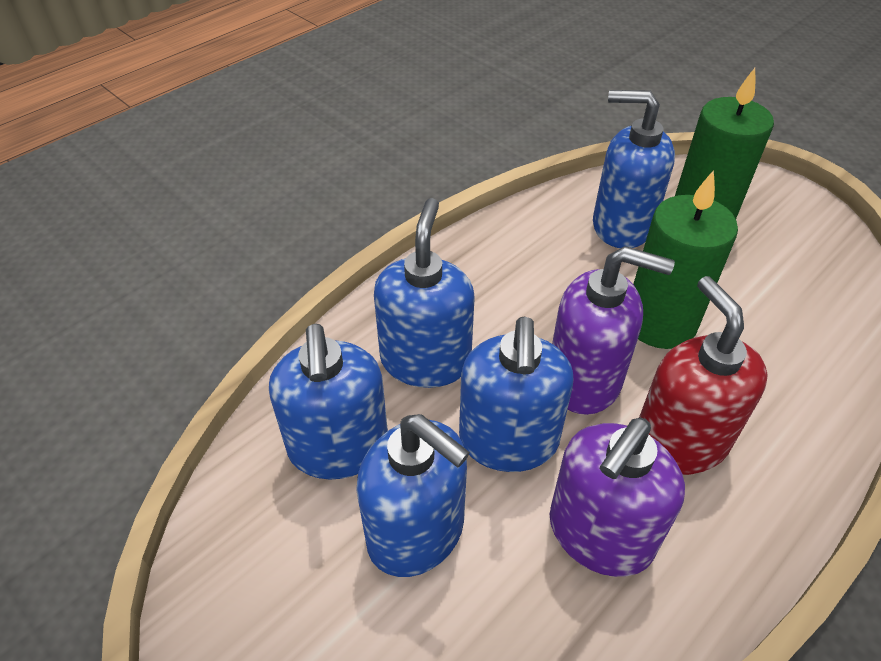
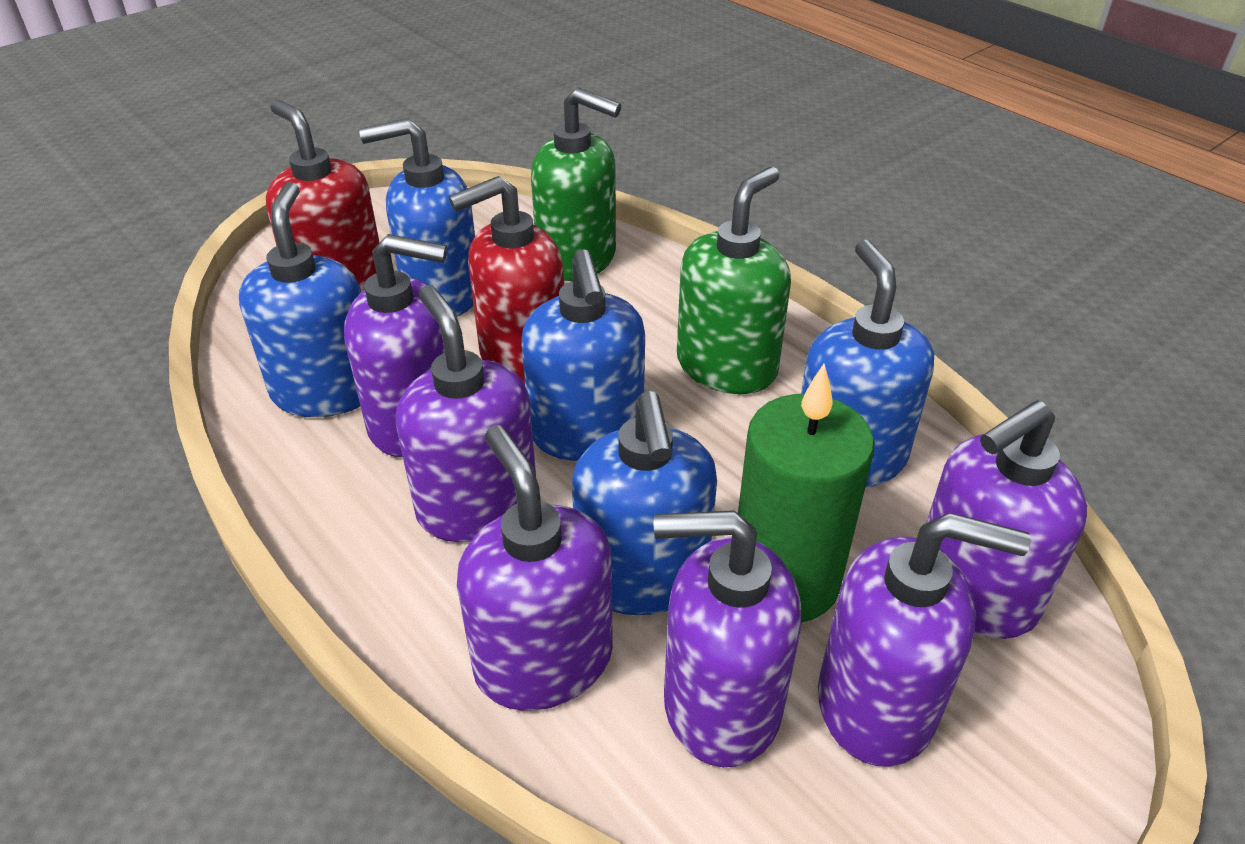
green candle: [633,170,738,349] [675,68,774,219] = 2 -> [738,364,875,623] = 1
green soap dispenser: none = 0 -> [531,87,621,281] [677,167,791,394] = 2
purple soap dispenser: [550,418,685,577] [552,246,675,415] = 2 -> [344,234,447,457] [396,285,536,542] [457,425,613,711] [654,510,802,767] [818,513,1031,767] [926,400,1087,639] = 6
red soap dispenser: [639,276,768,475] = 1 -> [266,100,380,292] [449,176,564,385] = 2

